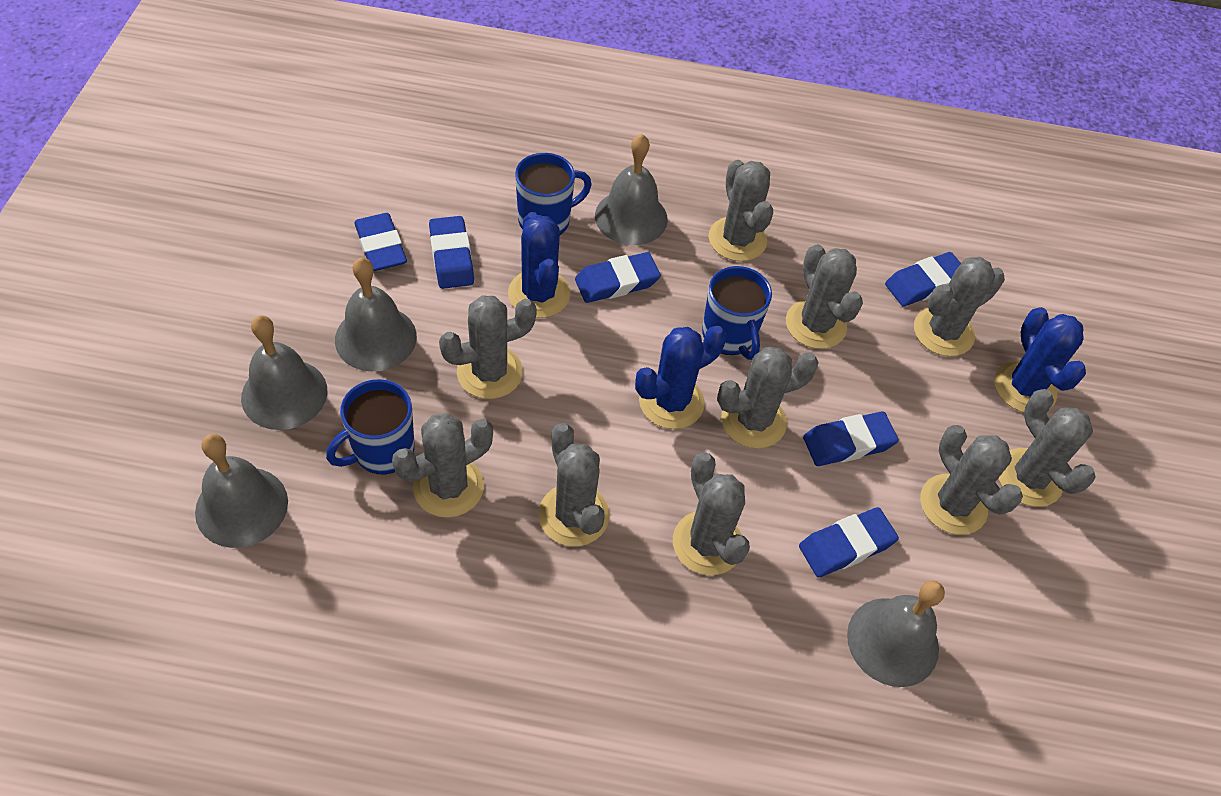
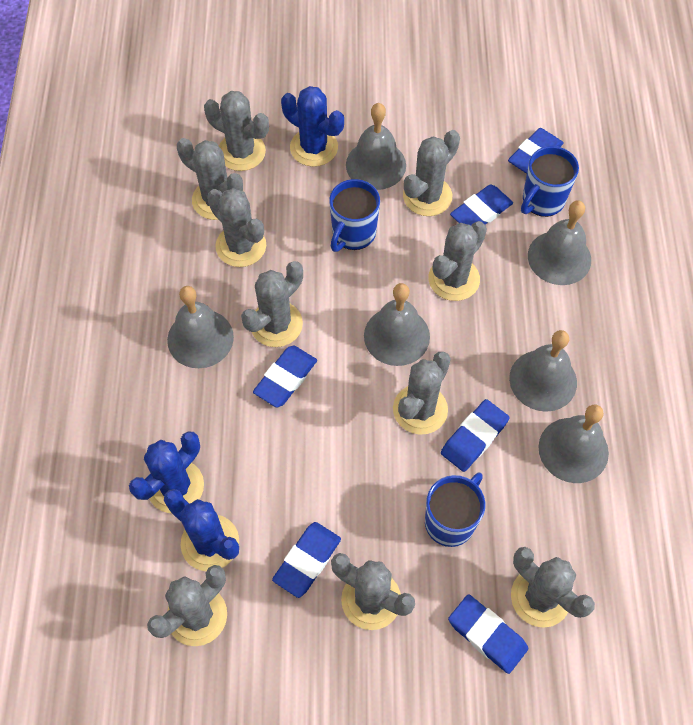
grey bell: [195,434,288,548] [241,315,327,430] [335,258,417,371] [595,134,668,245] [847,580,945,687] = 5 -> [167,286,234,368] [346,103,406,190] [364,283,430,366] [509,330,577,412] [528,200,591,285] [538,404,609,483] = 6

